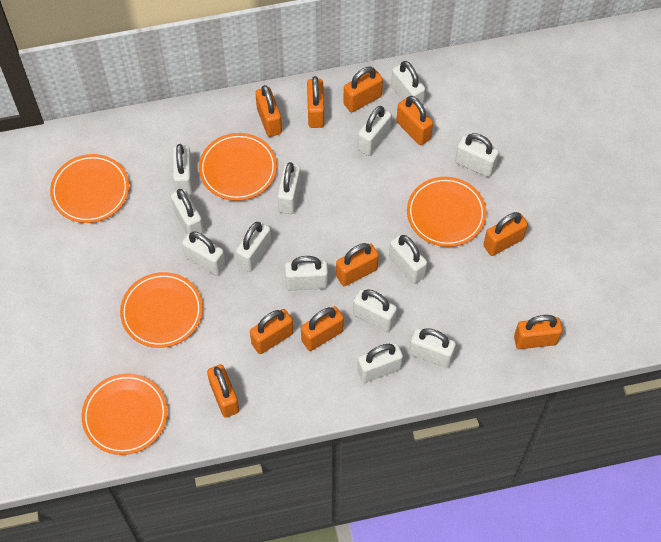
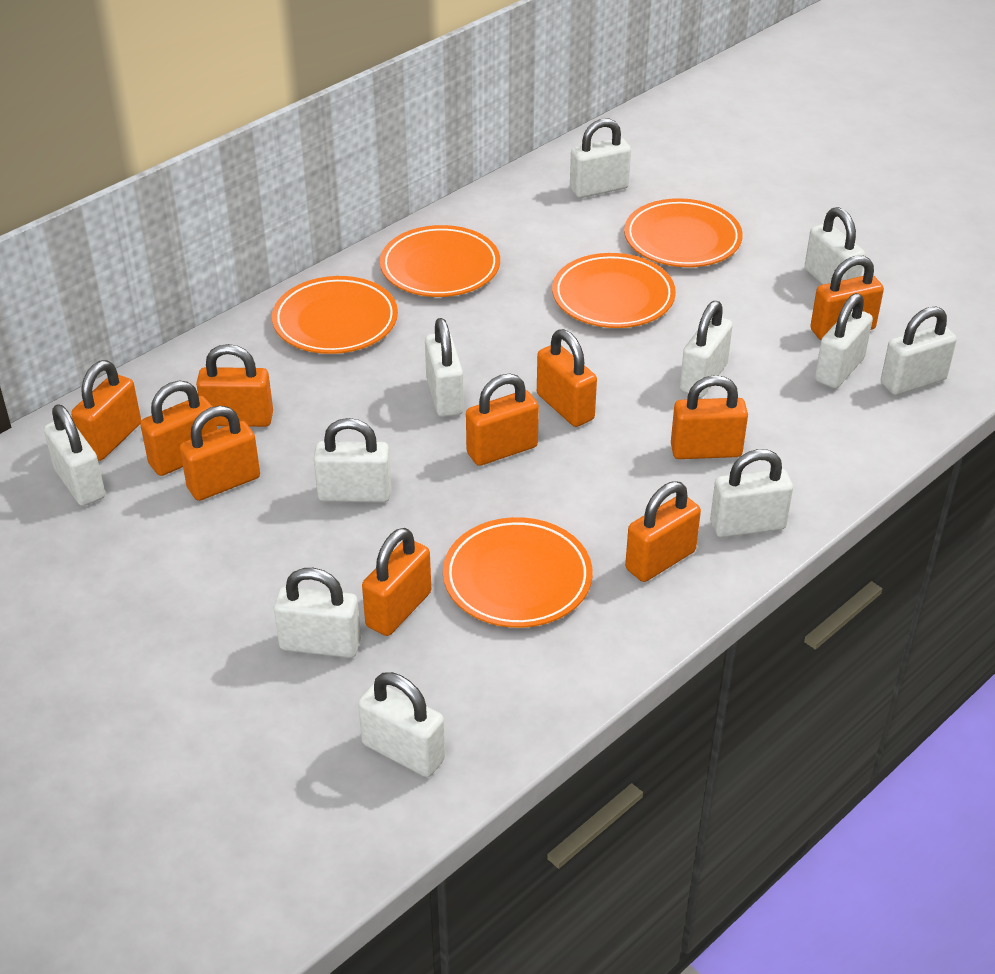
white padlock: [171,189,204,234] [173,144,193,195] [182,231,226,276] [236,221,272,272] [277,162,301,214] [285,256,328,290] [353,289,397,332] [357,343,403,383] [358,106,392,156] [389,234,427,284] [391,61,425,105] [409,328,456,368] [455,133,499,177] = 13 -> [44,404,105,506] [274,568,361,658] [314,418,391,503] [358,672,445,777] [425,318,464,417] [570,118,631,198] [680,301,733,398] [710,449,793,538] [804,207,865,285] [815,293,873,389] [881,307,957,395] = 11

